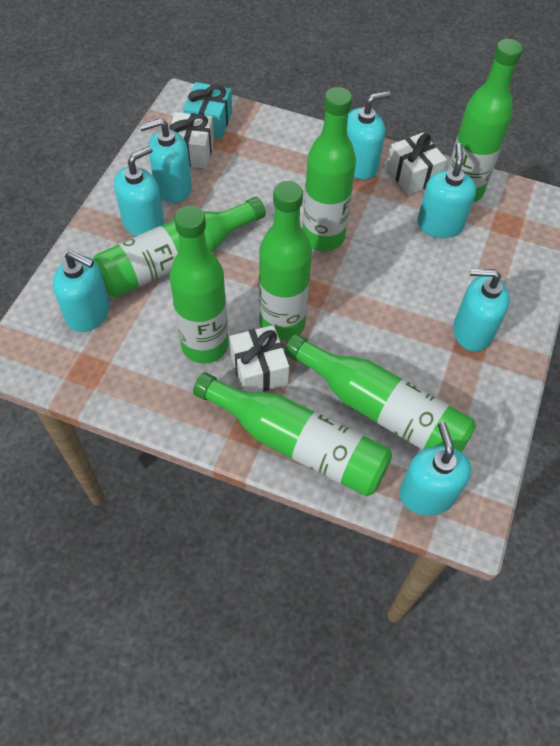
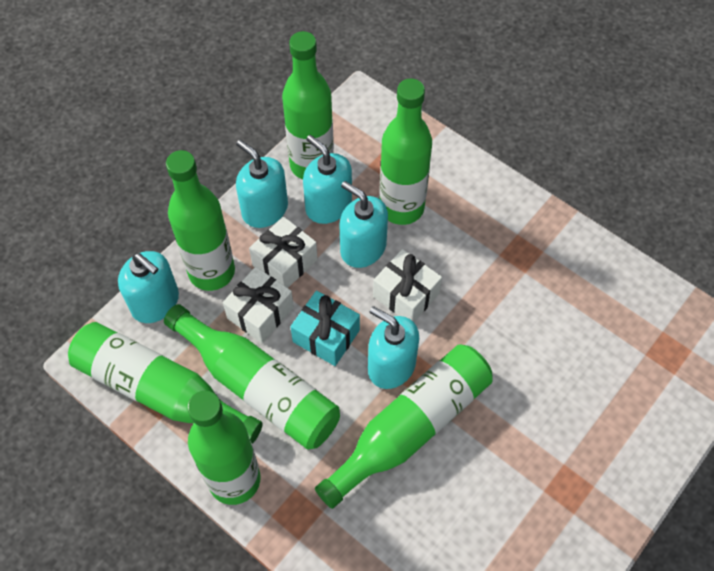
turquoise soap dispenser: [52,251,110,332] [114,146,164,236] [140,118,192,203] [347,91,391,179] [399,422,472,515] [417,143,476,238] [453,269,510,351] = 7 -> [118,251,179,323] [236,140,288,228] [303,135,352,224] [340,181,388,268] [368,306,419,389] = 5

